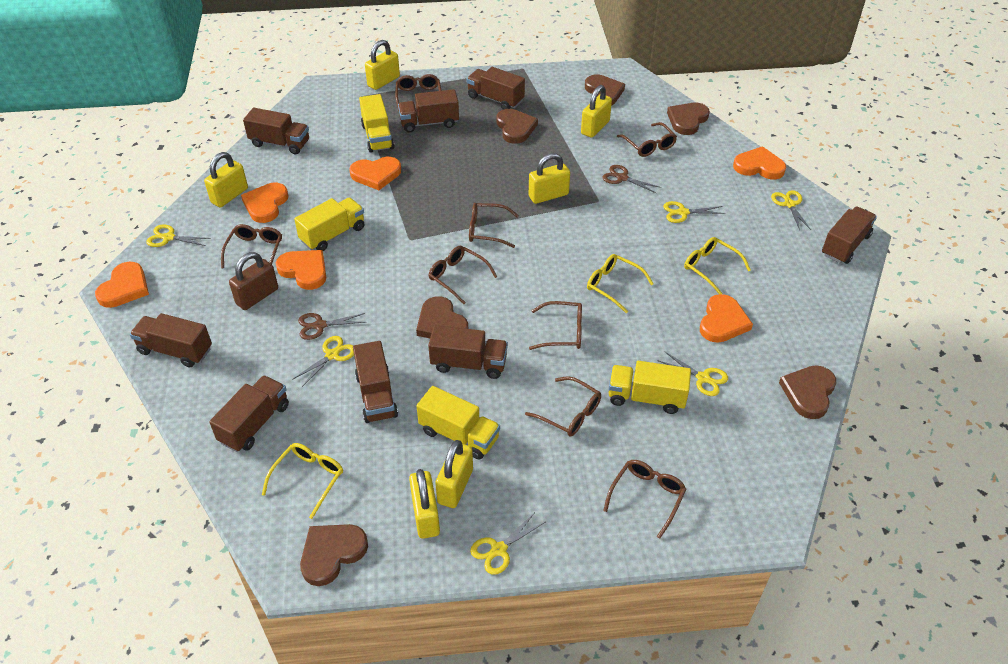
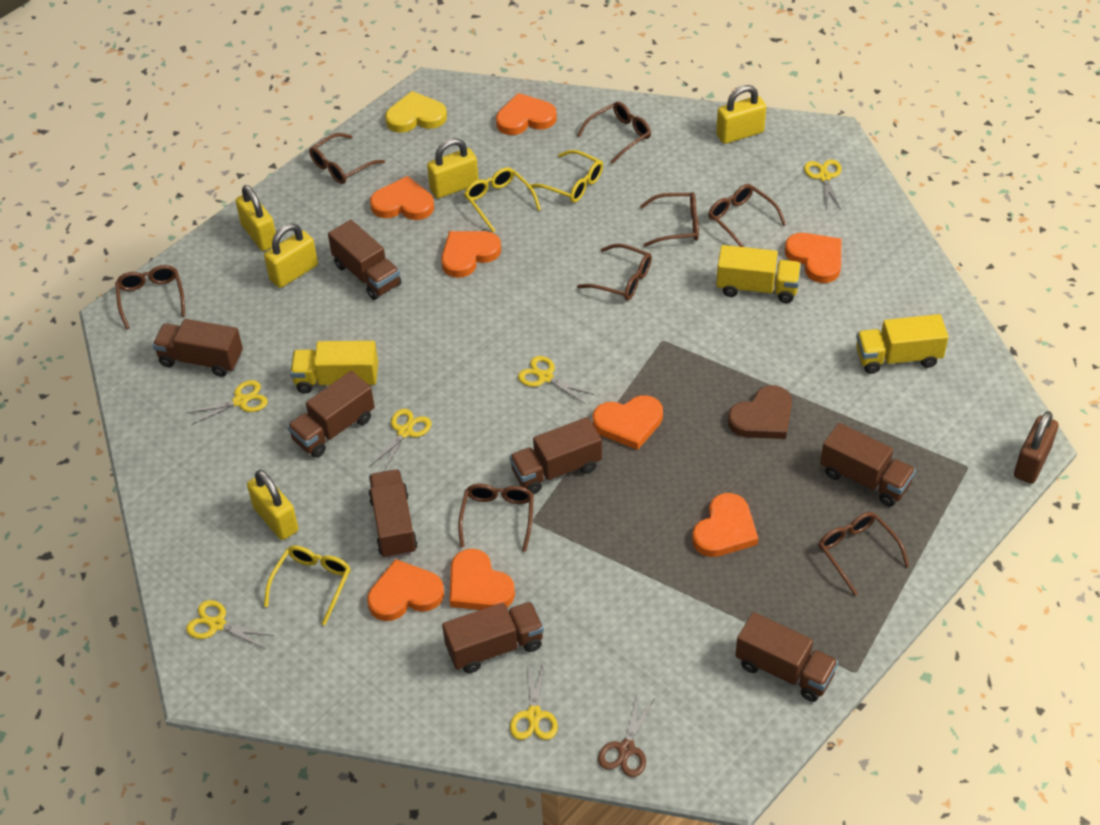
brown heart: [300,524,368,586] [416,296,468,338] [496,109,538,144] [585,74,625,106] [667,103,710,135] [779,365,836,419] = 6 -> [728,385,792,439] = 1
brown scissors: [298,313,366,340] [603,165,661,193] = 2 -> [598,697,654,777] = 1
orange heart: [95,262,149,308] [241,183,289,223] [276,250,326,290] [349,157,401,190] [700,294,753,343] [733,146,786,179] = 6 -> [367,559,444,621] [370,176,434,220] [441,231,501,278] [450,549,515,610] [496,93,557,135] [593,395,663,450] [692,493,758,557] [785,233,841,283] = 8
yellow heart: none = 0 -> [385,91,447,133] = 1
yellow padlock: [204,152,248,207] [365,40,400,90] [409,469,440,539] [435,440,473,508] [529,153,570,204] [581,85,612,138] = 6 -> [236,185,276,251] [247,470,298,540] [264,223,318,288] [427,138,479,198] [716,85,766,144] = 5
yellow truck: [294,197,364,251] [359,94,394,153] [417,386,500,459] [609,361,691,414] = 4 -> [290,341,378,394] [716,245,801,303] [856,314,949,374] = 3

